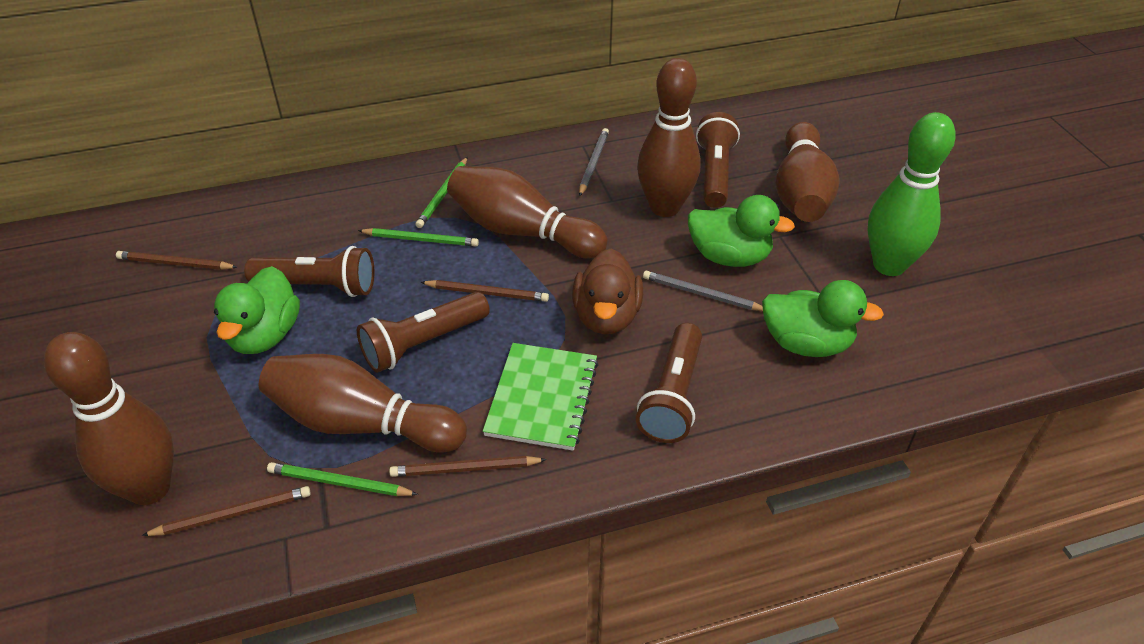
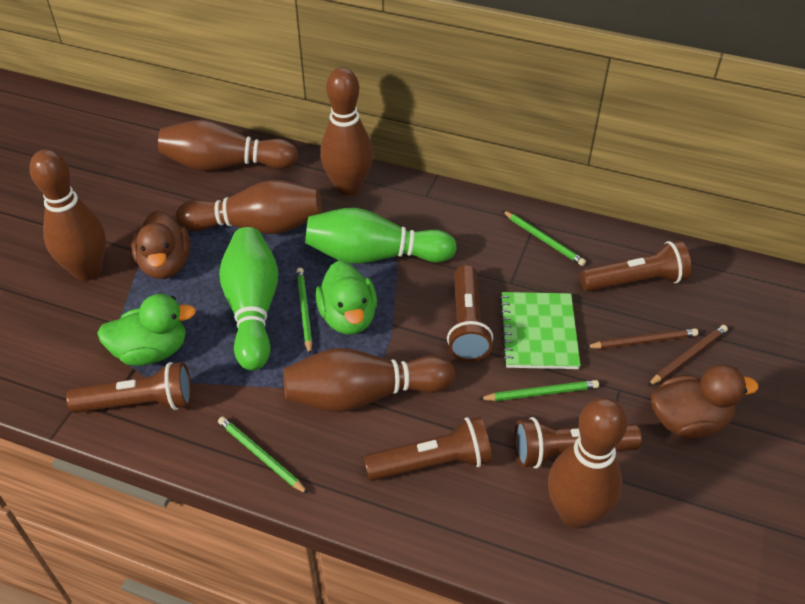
brown bowling pin: [44,332,174,505] [259,354,467,452] [447,166,608,259] [637,58,700,217] [776,122,840,222] = 5 -> [30,149,106,281] [158,120,298,171] [176,180,322,234] [284,348,455,413] [320,67,373,196] [548,398,627,529] = 6
brown duck: [572,249,643,334] = 1 -> [131,210,190,279] [651,364,758,439] = 2
brown flashlight: [244,246,374,297] [357,292,490,373] [636,323,702,443] [696,112,740,208] = 4 -> [66,362,192,413] [364,416,492,481] [447,265,493,362] [515,417,642,468] [580,241,692,292] = 5
brown pencil: [116,251,237,270] [141,486,311,536] [389,456,547,477] [420,280,549,302] = 4 -> [586,328,698,349] [648,325,728,386] = 2
green bowling pin: [867,112,956,276] = 1 -> [219,227,278,371] [305,208,457,264] = 2
green duck: [214,266,300,354] [688,195,795,267] [762,280,884,357] = 3 -> [97,294,196,366] [316,261,377,334] = 2
green pencil: [267,462,418,496] [358,228,479,247] [415,157,468,228] = 3 -> [218,417,308,494] [296,268,312,354] [479,380,599,401] [502,210,586,266] = 4
grey pencil: [579,128,609,196] [643,271,763,311] = 2 -> none = 0

